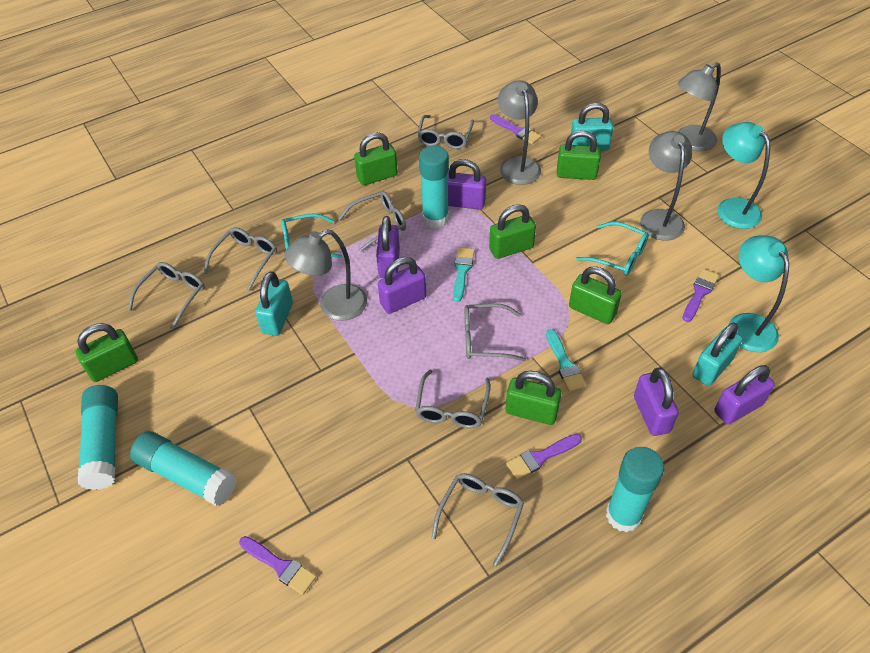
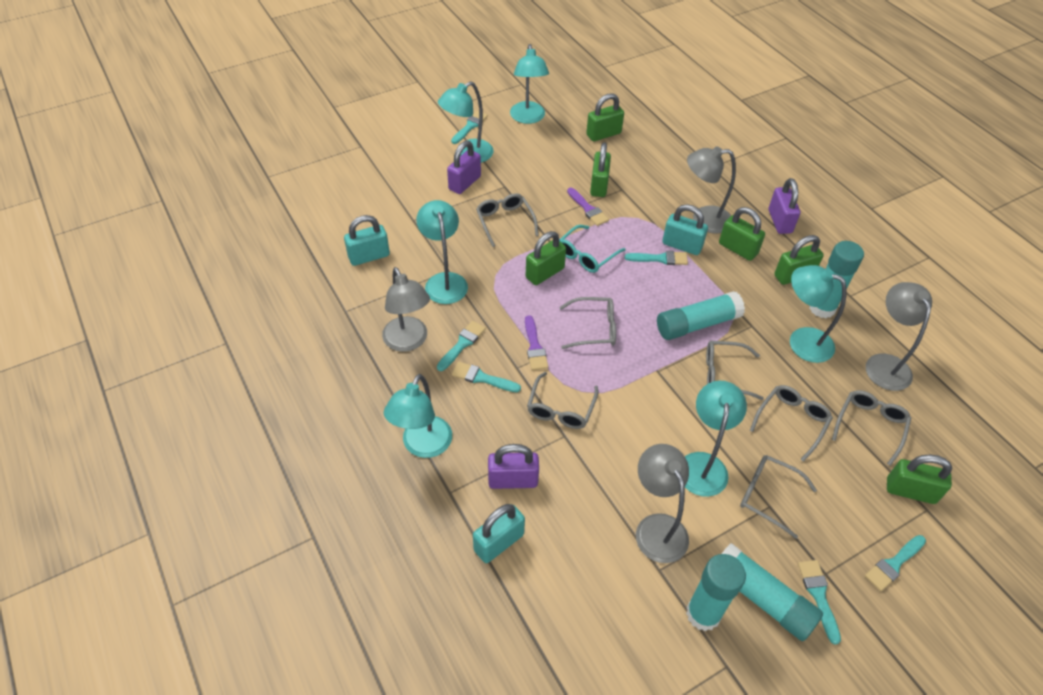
purple brush: [239,536,316,595] [490,114,541,144] [506,434,582,480] [682,269,719,322] = 4 -> [525,315,548,370] [567,188,609,226] = 2
purple padlock: [376,216,400,278] [378,257,426,314] [448,159,486,210] [634,368,679,436] [714,365,775,425] = 5 -> [447,141,481,194] [488,444,539,489] [769,178,800,234] = 3
turquoise brush: [453,247,475,302] [546,329,587,392] = 2 -> [437,321,486,371] [451,111,488,144] [452,361,521,392] [625,251,688,265] [798,560,841,645] [865,535,926,591] = 6
turquoise glasses: [281,213,342,258] [576,222,649,276] = 2 -> [559,225,626,273] = 1
turquoise lamp: [717,122,770,229] [728,235,789,352] = 2 -> [384,374,452,458] [416,200,468,304] [438,81,494,163] [510,44,549,124] [685,381,747,497] [790,265,847,363] = 6

